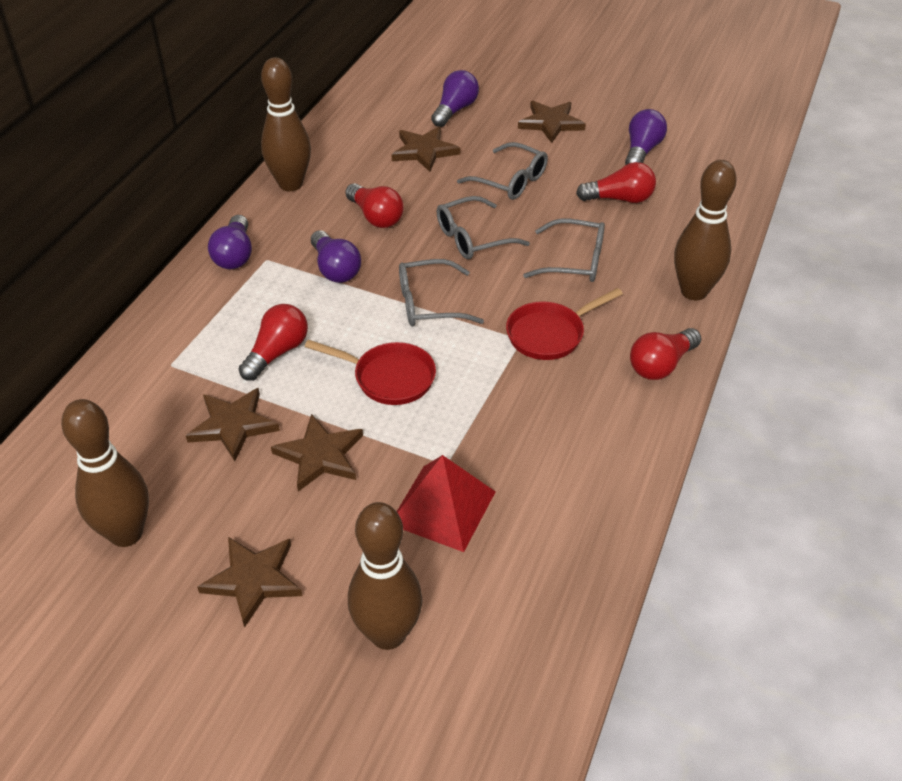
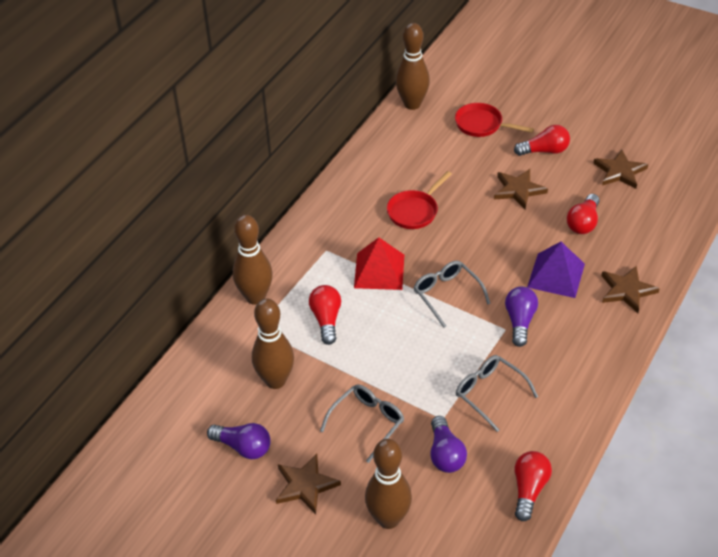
brown star: [186,388,280,461] [197,537,302,628] [271,414,363,492] [391,127,460,172] [518,101,586,143] = 5 -> [276,454,341,514] [494,169,548,209] [593,149,648,189] [601,266,660,313] = 4
grey glasses: [399,259,484,326] [437,196,530,259] [457,142,548,200] [523,219,605,282] = 4 -> [320,385,404,463] [414,261,491,328] [456,355,538,432] = 3
purple light bulb: [208,215,252,269] [311,230,361,283] [431,70,479,127] [625,109,667,165] = 4 -> [207,423,271,459] [430,416,467,473] [505,286,538,347] = 3
purple pyramid: none = 0 -> [527,242,585,298] = 1

